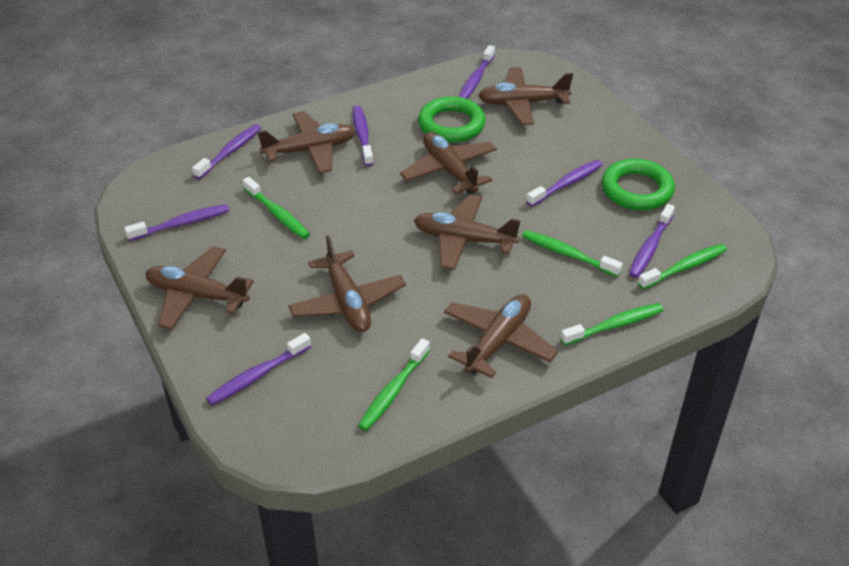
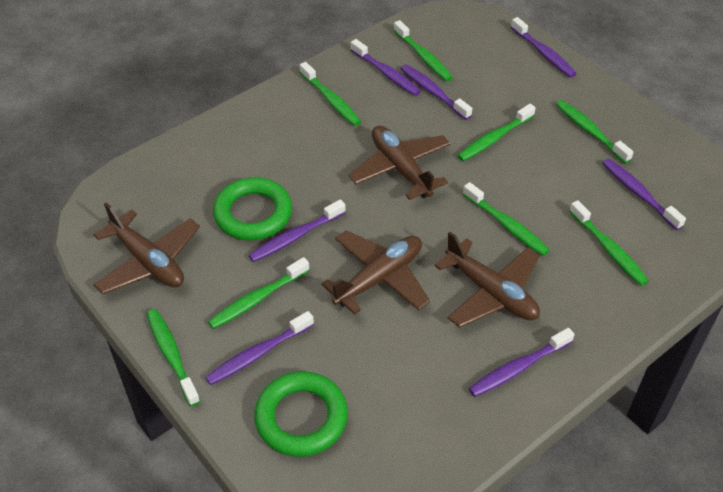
brown plane: [145,246,254,330] [257,111,355,174] [288,235,406,332] [400,132,497,195] [414,194,521,270] [444,294,558,378] [478,67,573,125] = 7 -> [93,202,200,294] [321,230,430,315] [349,126,451,200] [434,232,540,328] = 4
green toothbrush: [243,177,310,239] [358,338,430,431] [522,230,623,277] [560,303,663,345] [638,244,727,289] = 5 -> [147,309,200,406] [208,257,310,329] [300,62,361,126] [394,20,453,82] [457,104,536,161] [463,182,550,256] [556,100,634,163] [569,200,649,286] = 8

